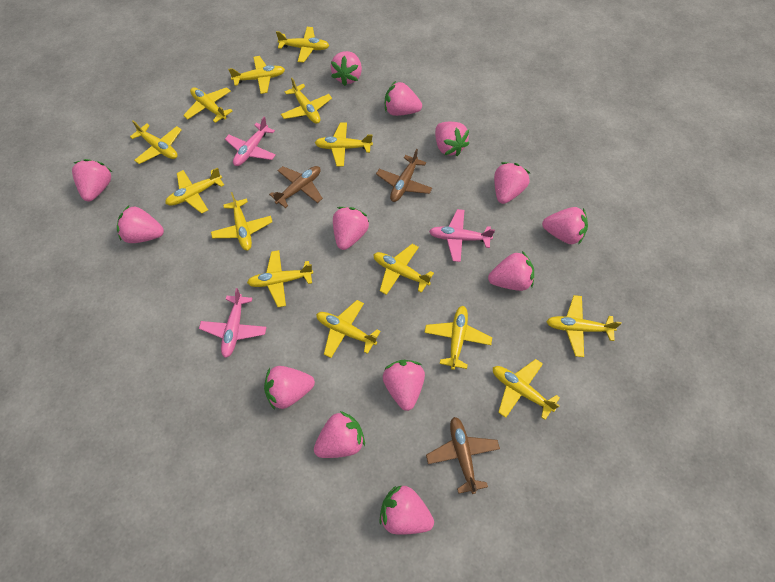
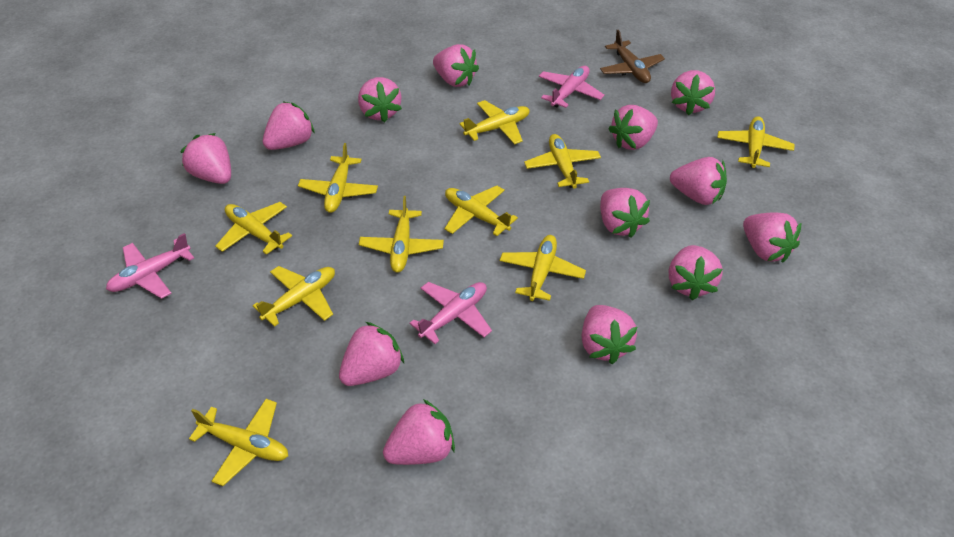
brown plane: [269,166,323,208] [376,149,432,202] [426,417,500,494] = 3 -> [600,30,665,83] = 1
yellow plane: [130,121,182,164] [165,168,224,214] [183,87,232,123] [211,192,272,250] [228,56,285,94] [247,250,313,307] [276,27,330,63] [281,78,332,124] [315,122,373,167] [316,300,381,358] [373,244,434,295] [424,306,492,370] [493,359,560,420] [546,295,622,357] = 14 -> [189,399,288,486] [215,202,292,255] [253,266,335,327] [298,143,378,213] [359,196,444,273] [444,186,518,236] [459,100,530,144] [500,235,586,301] [524,134,601,188] [717,116,794,168] = 10

